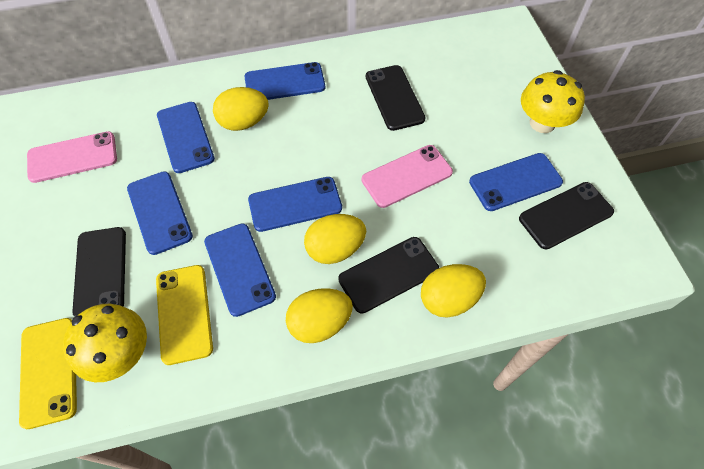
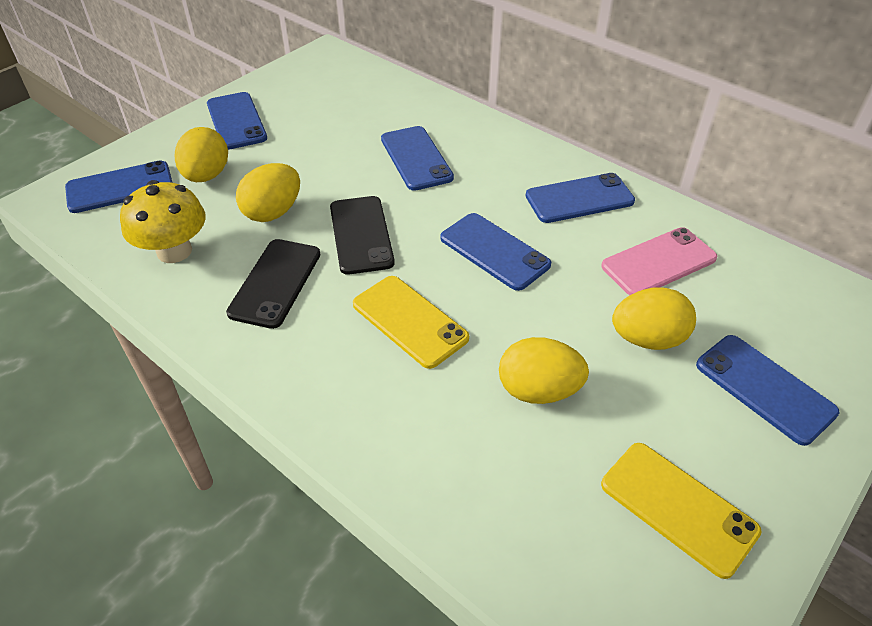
black phone: [72,227,126,317] [338,237,439,314] [366,65,425,131] [519,182,614,250] = 4 -> [226,239,321,329] [330,196,395,274] = 2
pink phone: [27,131,117,183] [362,145,453,208] = 2 -> [601,227,718,295] = 1
yellow mushroom: [63,304,147,382] [521,70,585,133] = 2 -> [120,180,206,263] = 1

